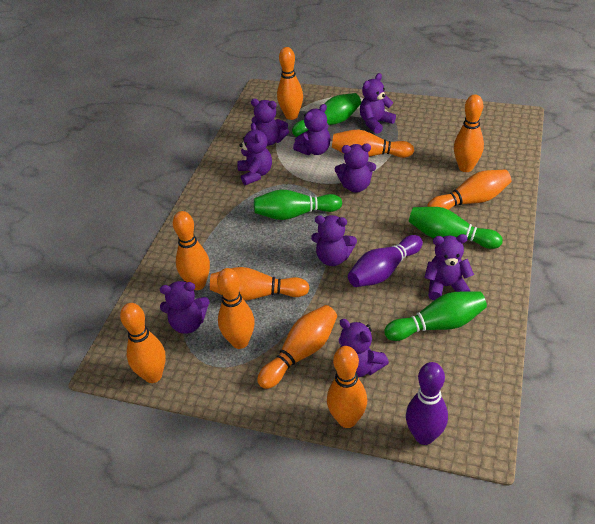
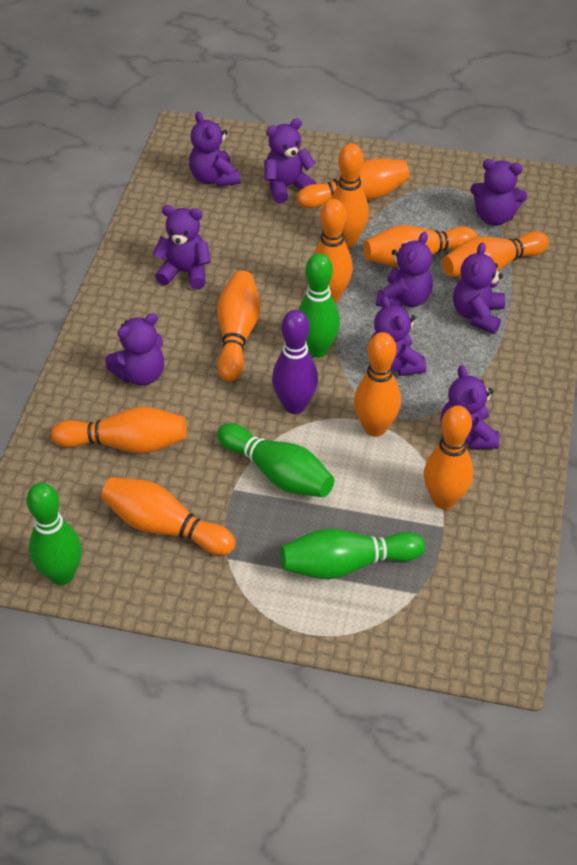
purple bowling pin: [348,235,423,287] [406,362,448,445] = 2 -> [272,310,318,414] = 1

